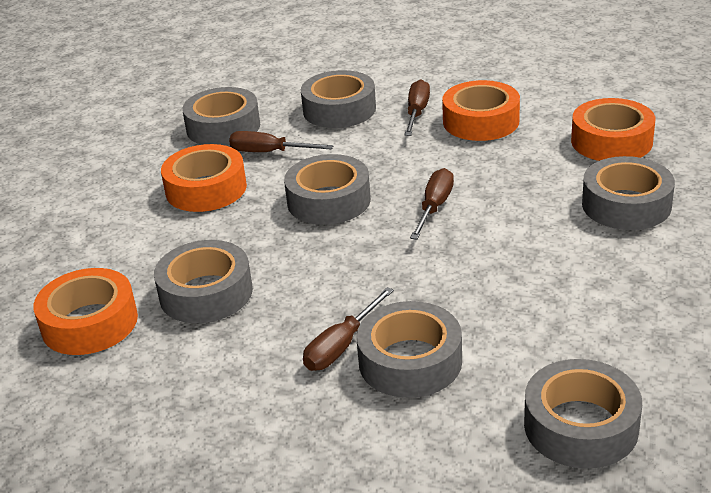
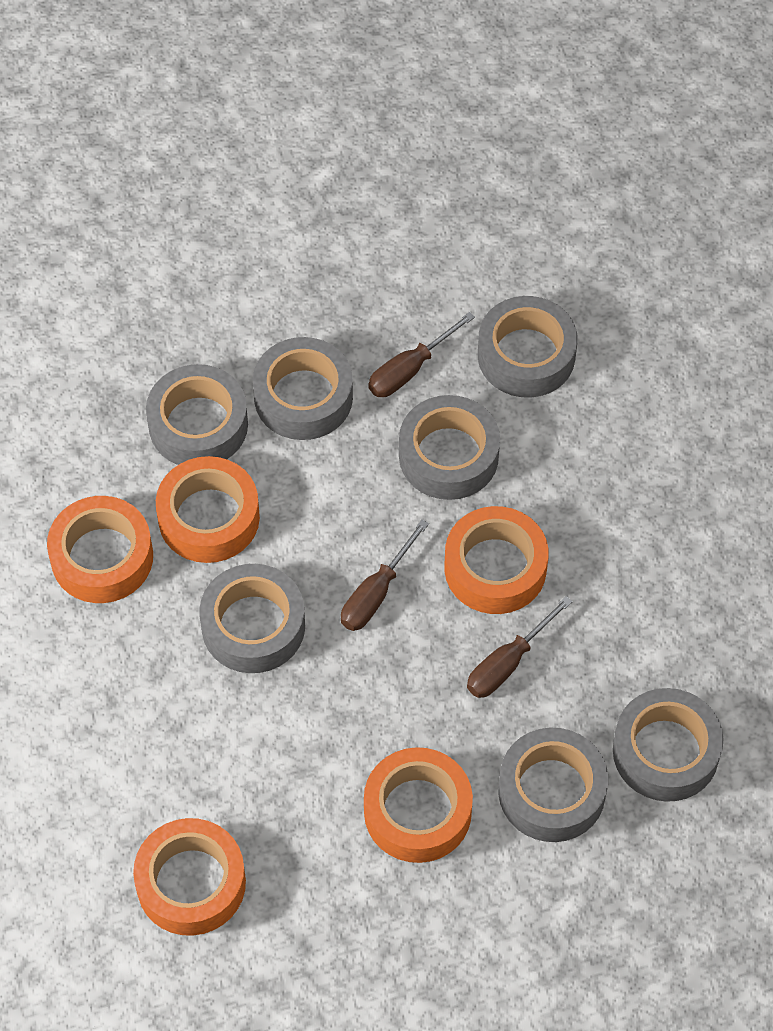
brown screwdriver: [229,131,333,152] [303,287,394,371] [405,79,430,136] [410,168,454,240] = 4 -> [341,519,429,631] [368,312,475,397] [467,596,573,698] = 3
orange tape: [33,268,138,355] [161,144,247,212] [442,80,520,141] [571,98,655,161] = 4 -> [47,496,153,603] [133,818,246,936] [156,456,260,563] [364,747,473,863] [444,506,549,614] = 5

